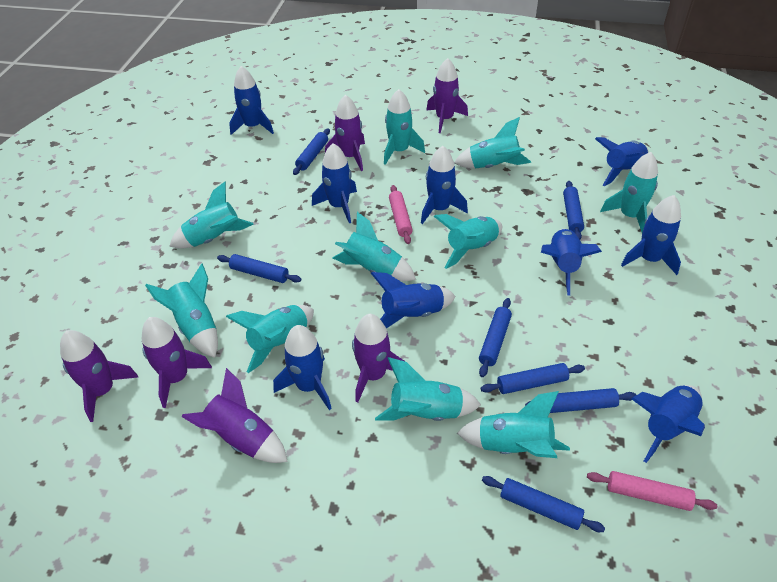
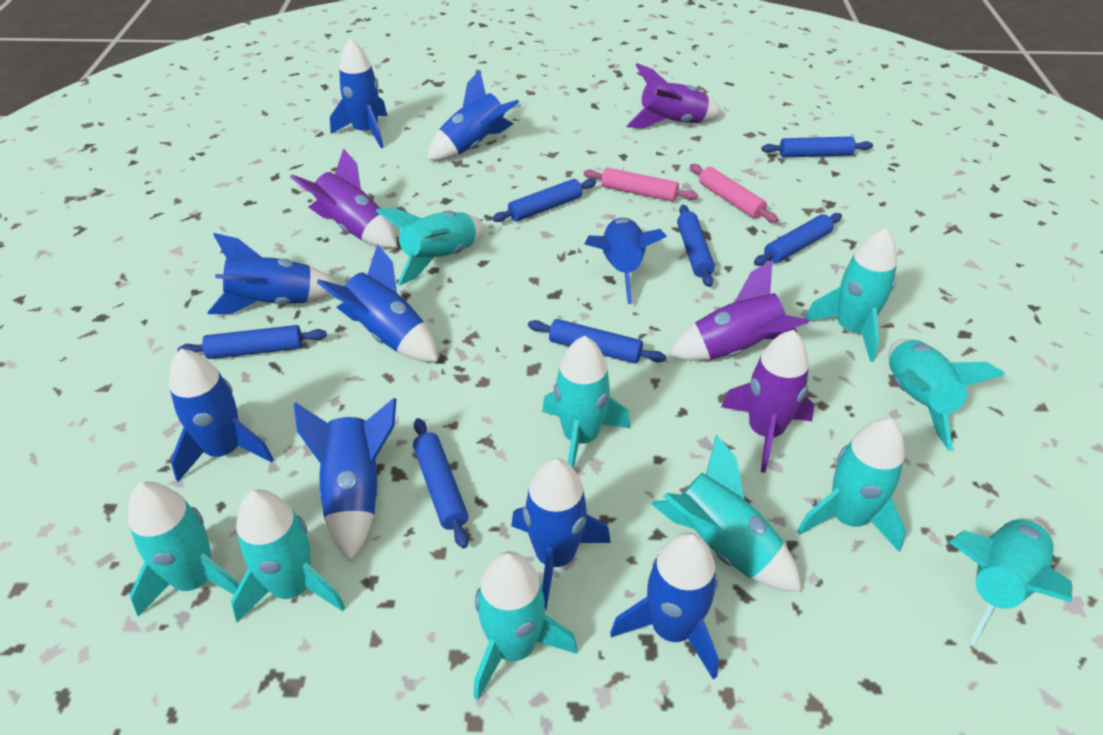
purple rocket: [60,330,138,422] [141,317,212,408] [181,368,288,463] [325,95,365,171] [352,314,406,403] [426,58,468,133] = 6 -> [290,148,398,248] [627,63,722,129] [668,259,809,361] [721,330,815,473] = 4

